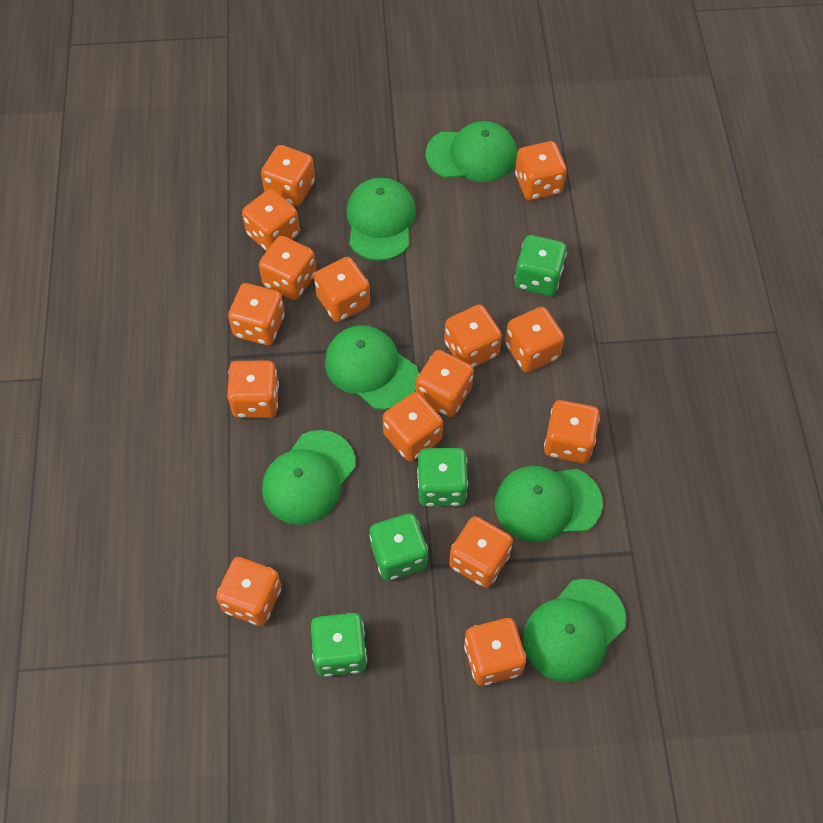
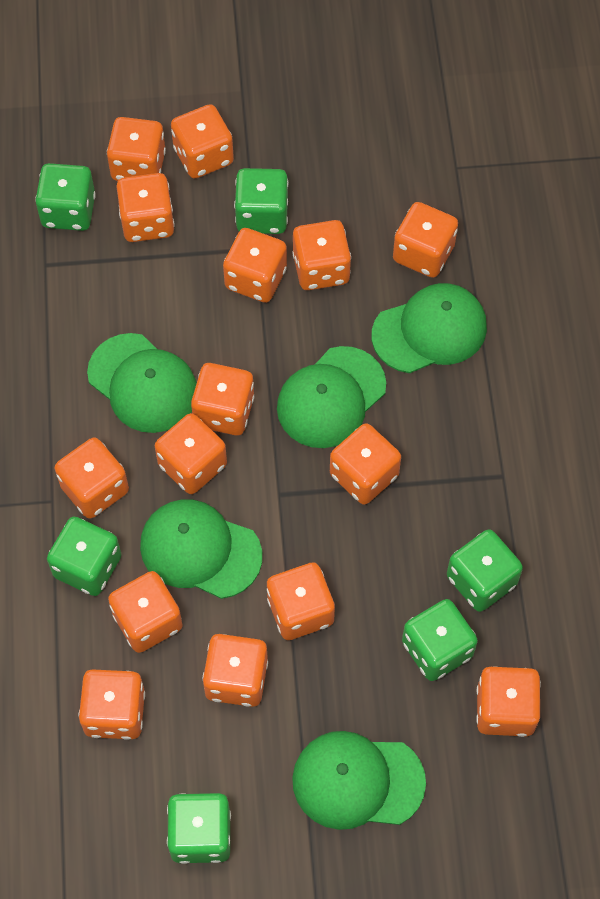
green cap: [262,430,356,525] [325,325,419,410] [346,178,416,261] [425,121,517,182] [495,466,603,542] [523,579,626,682] = 6 -> [87,333,197,433] [140,499,262,599] [277,346,386,448] [292,731,426,830] [372,283,487,373] = 5
green dice: [311,613,367,677] [369,513,428,581] [417,448,468,507] [514,235,567,296] = 4 -> [35,163,96,231] [47,517,121,596] [167,793,231,864] [234,168,288,234] [402,599,478,681] [447,529,523,612] = 6

